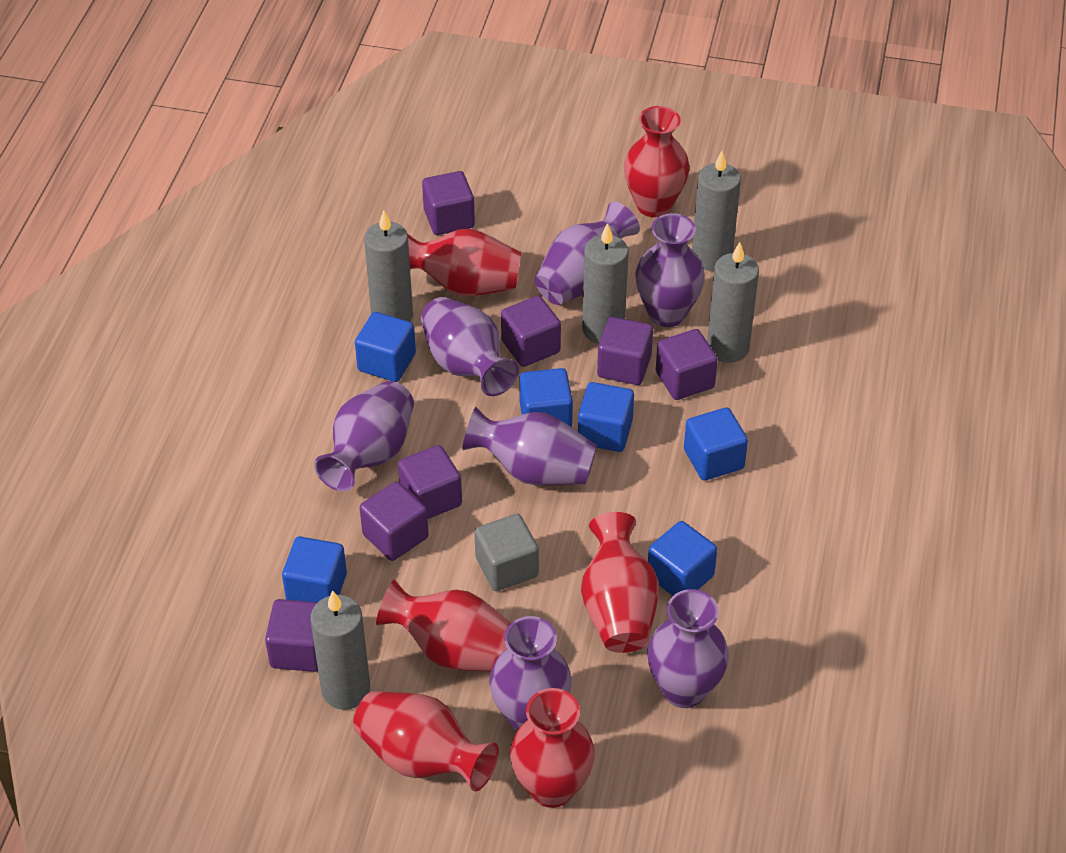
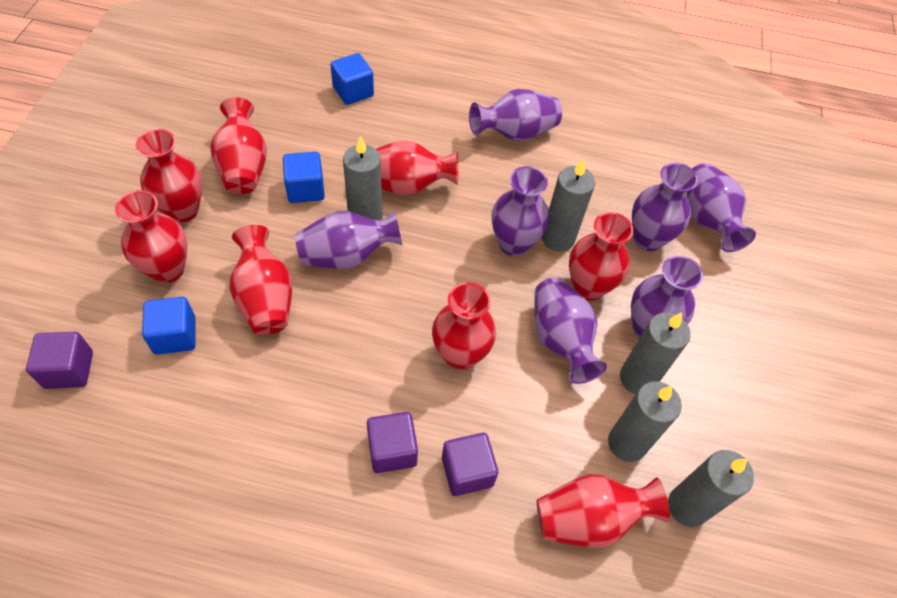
blue cube: [282,536,347,602] [355,312,416,382] [519,368,573,427] [578,382,634,452] [648,521,717,596] [684,407,748,481] = 6 -> [142,297,196,355] [283,152,325,203] [330,53,374,105] = 3
grey cube: [474,514,539,591] = 1 -> none = 0
purple cube: [265,599,318,672] [360,481,428,561] [398,445,462,519] [422,171,475,235] [501,296,561,367] [597,317,653,385] [656,329,718,400] = 7 -> [26,332,93,389] [367,412,418,473] [442,433,498,496] = 3
red vase: [353,691,499,792] [376,579,511,671] [407,229,521,296] [510,688,595,808] [581,512,659,653] [624,106,689,217] = 6 -> [115,190,187,283] [136,129,202,222] [210,97,267,194] [229,225,293,335] [376,140,459,195] [432,282,496,370] [537,474,670,548] [569,212,633,301] = 8

